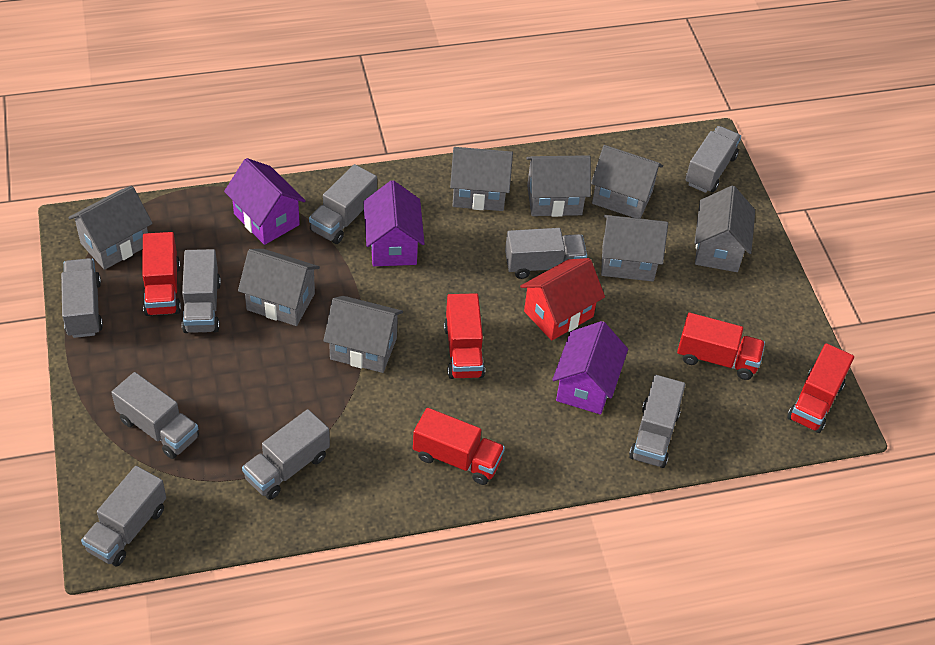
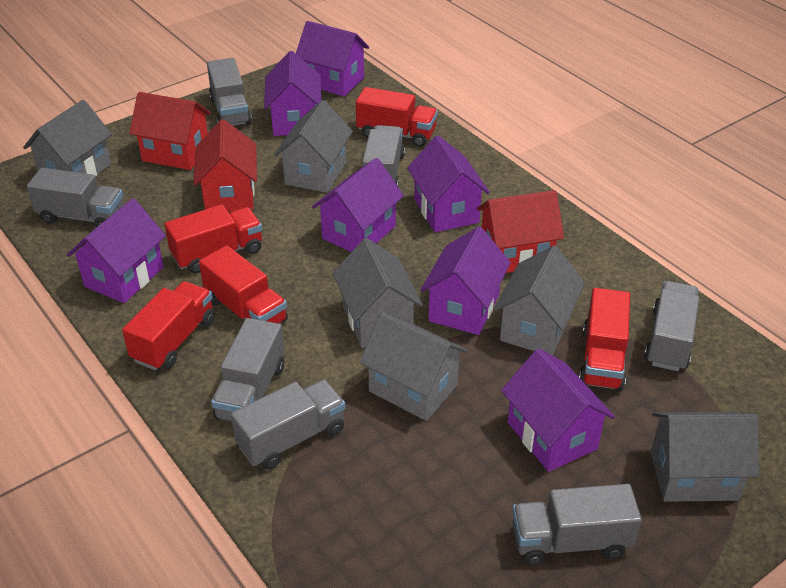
grey house: [68,186,153,270] [238,249,320,326] [323,296,403,373] [450,147,513,211] [526,155,591,217] [591,145,663,219] [601,215,668,281] [694,186,755,272] = 8 -> [23,100,112,176] [274,100,353,193] [333,238,423,348] [359,312,468,421] [494,245,585,356] [651,412,759,502] = 6
grey truck: [61,258,103,338] [81,466,166,566] [111,372,199,459] [182,249,221,333] [242,409,330,500] [309,164,377,244] [505,228,587,279] [629,375,685,468] [686,126,741,193] = 9 -> [27,168,124,228] [207,58,252,126] [211,318,284,421] [231,380,345,469] [362,125,405,186] [512,484,642,566] [644,281,699,371] = 7
purple house: [224,158,306,245] [363,180,425,266] [552,321,628,415] = 3 -> [67,198,166,303] [264,51,321,136] [296,21,369,96] [312,158,404,252] [407,135,490,233] [421,227,511,335] [501,348,615,472] = 7
red house: [520,258,605,341] = 1 -> [129,92,211,170] [193,119,257,212] [477,190,564,273] = 3

